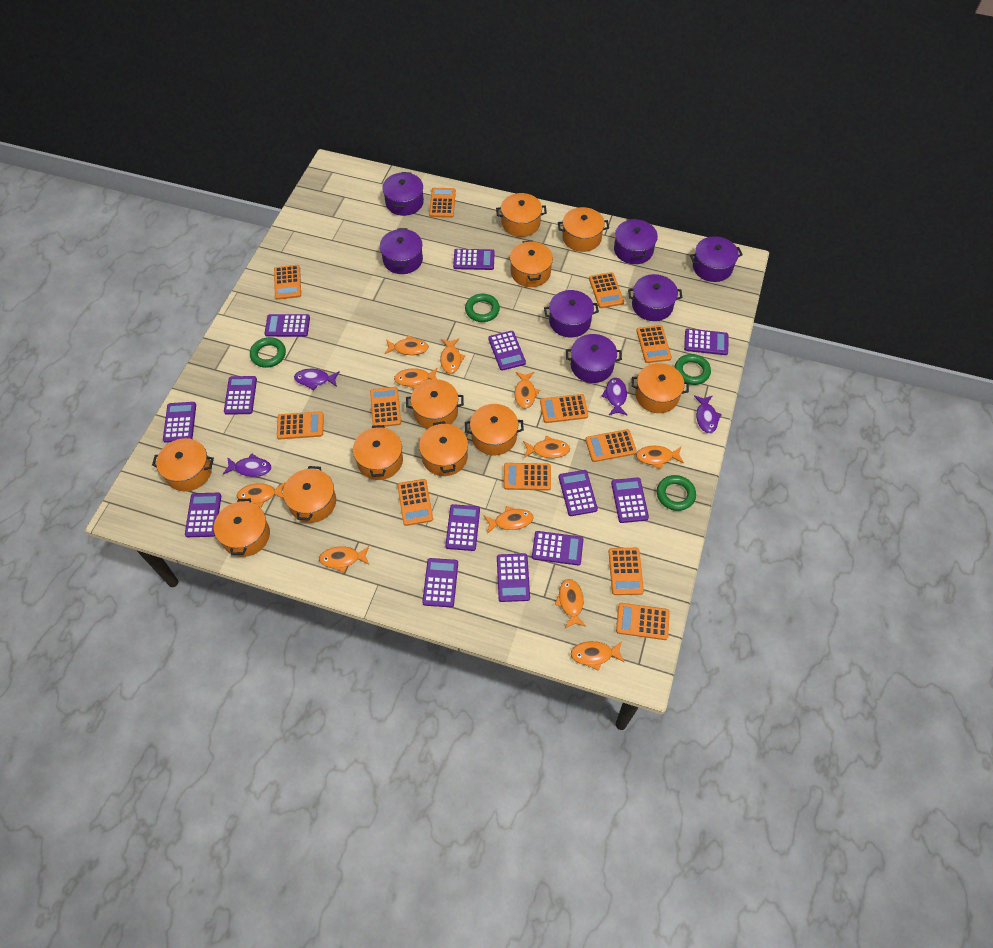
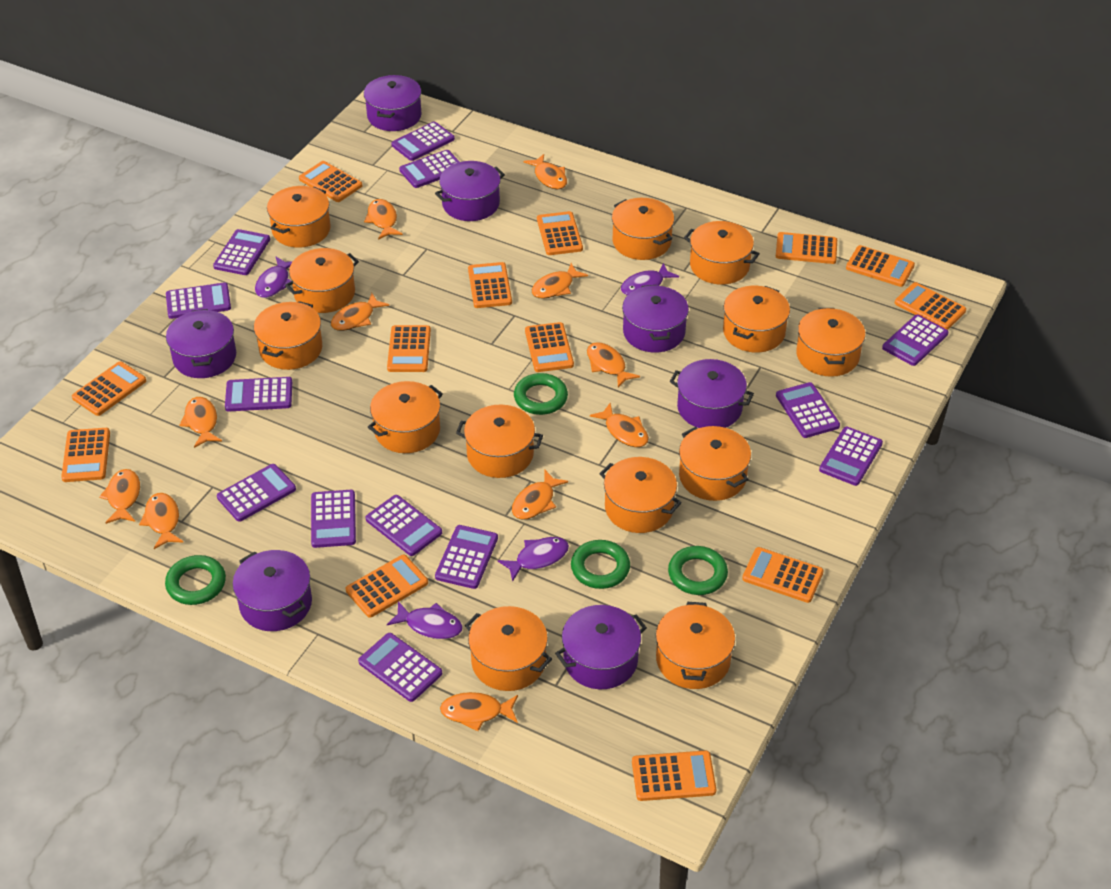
orange calculator: [274,265,301,300] [277,411,324,439] [370,387,401,427] [397,479,433,526] [429,188,456,218] [504,463,551,491] [540,394,588,423] [585,429,637,462] [589,272,624,308] [609,548,644,595] [616,603,670,640] [636,325,672,363] = 12 -> [61,428,110,482] [72,361,146,416] [299,161,362,202] [346,555,428,618] [387,325,431,372] [468,262,512,308] [525,322,574,372] [537,211,583,255] [632,750,716,801] [742,547,824,603] [776,232,837,264] [846,245,915,287] [895,282,966,330] = 13
orange pot: [152,438,214,491] [214,499,270,557] [283,466,336,523] [353,425,403,480] [406,379,464,429] [419,421,468,476] [465,404,524,456] [496,193,547,237] [510,240,553,287] [558,207,609,252] [631,363,689,413] = 11 -> [254,301,322,370] [267,186,331,248] [285,248,359,313] [368,381,443,453] [456,404,543,478] [465,606,552,691] [599,457,682,533] [612,198,674,260] [656,602,735,689] [679,426,751,501] [684,221,760,285] [723,286,790,353] [796,308,865,377] = 13

